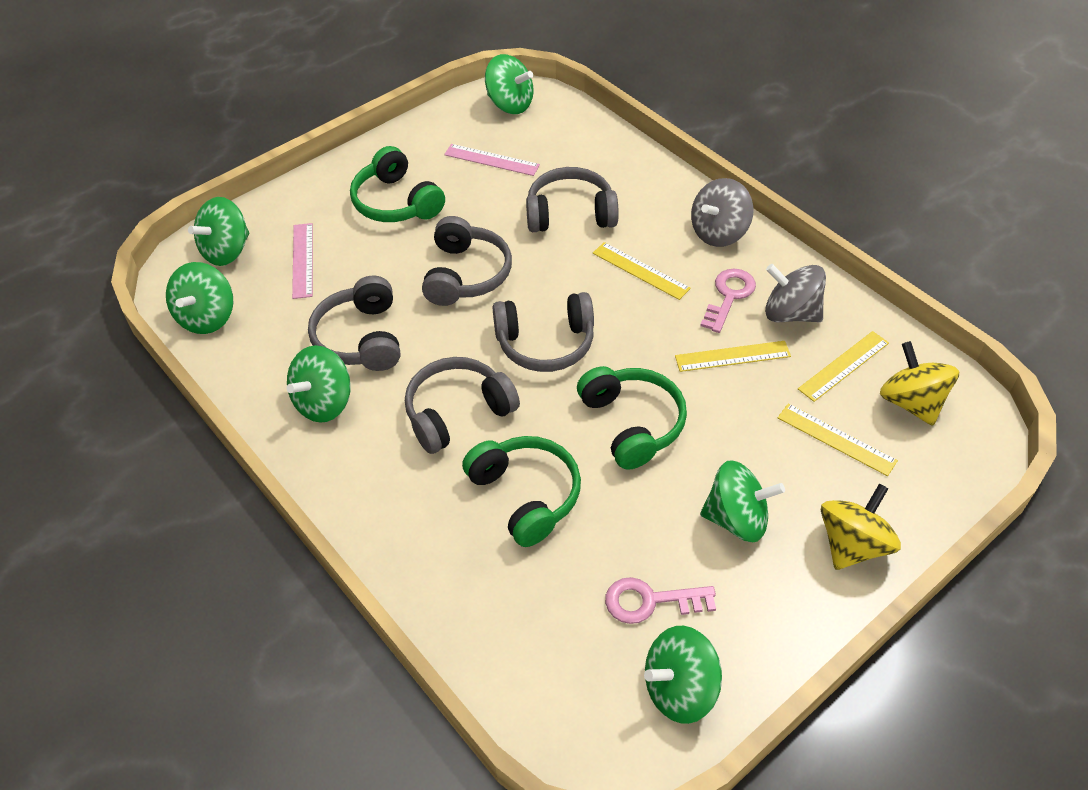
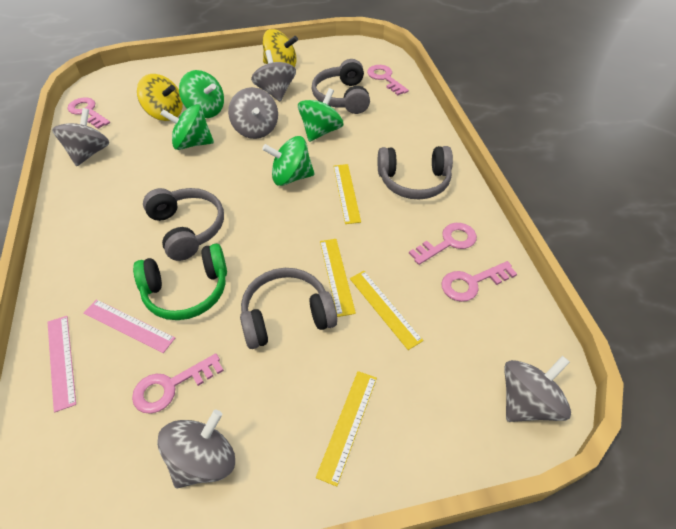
green headphones: [350,146,445,222] [462,436,581,547] [577,366,687,470] = 3 -> [133,244,227,320] = 1
green spinning top: [166,262,233,334] [188,197,249,266] [287,345,351,423] [485,54,534,114] [644,626,722,724] [700,460,785,542] = 6 -> [160,104,214,150] [179,70,224,118] [262,136,315,186] [298,88,344,142] = 4
grey headphones: [308,276,400,371] [405,357,520,454] [422,216,512,306] [493,292,594,372] [526,167,619,232] = 5 -> [143,188,224,261] [240,268,337,349] [311,59,370,114] [378,146,453,200] = 4
grey spinning top: [691,178,754,247] [765,264,826,322] = 2 -> [52,108,109,166] [157,410,235,488] [228,87,278,139] [251,50,296,101] [504,356,571,422] = 5
pink key: [605,577,716,624] [700,269,756,333] = 2 -> [68,98,110,129] [132,354,224,414] [367,65,409,96] [409,223,477,265] [441,261,517,302] = 5

